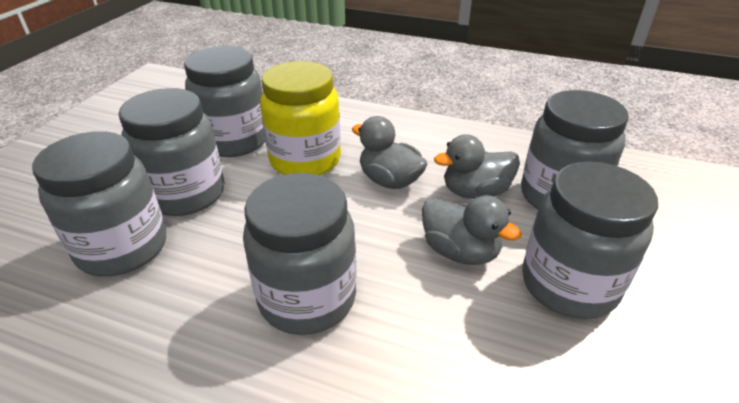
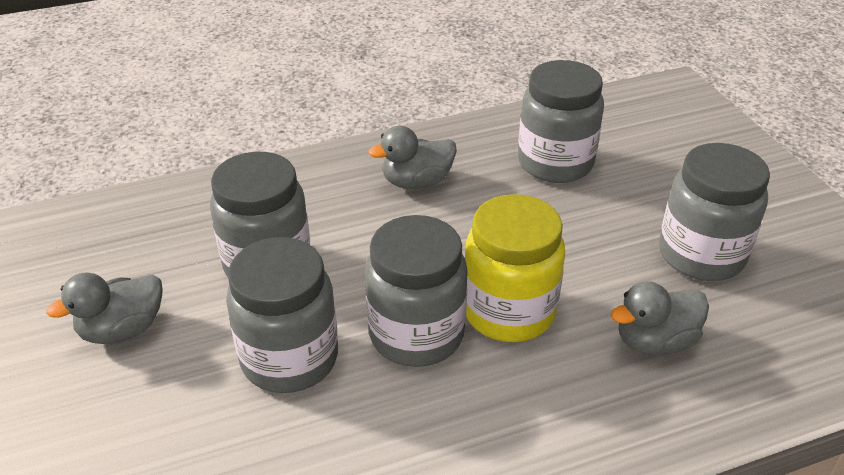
grey jar: [32,131,166,277] [119,88,224,216] [184,46,265,157] [243,173,357,335] [521,90,629,209] [522,162,658,319] = 6 -> [210,152,310,277] [226,237,338,393] [365,215,468,367] [518,60,604,183] [659,143,770,281] = 5

